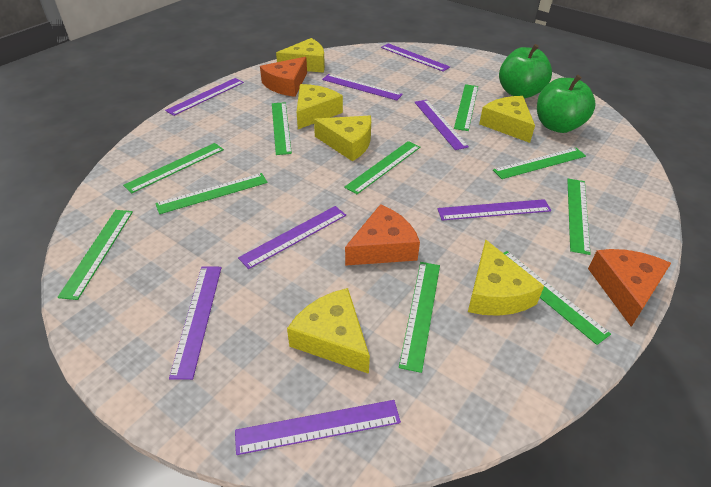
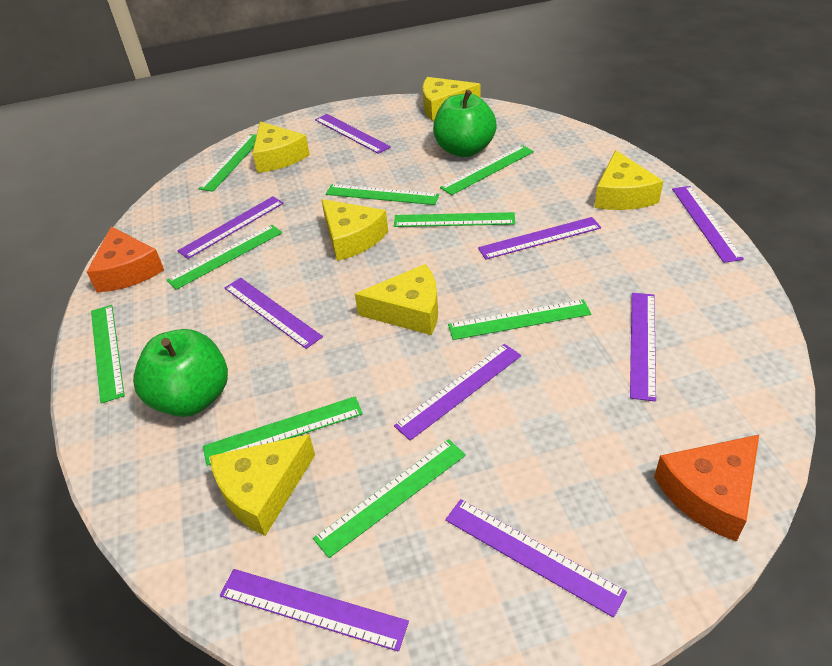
green ruler: [57,210,133,300] [123,143,224,193] [155,173,268,214] [272,102,292,155] [344,141,420,194] [399,262,440,373] [454,84,478,131] [493,148,586,179] [504,251,611,345] [567,179,590,255] = 10 -> [91,305,125,404] [167,225,282,290] [198,134,257,192] [203,396,363,466] [313,439,466,558] [326,184,439,205] [394,212,515,227] [440,145,534,195] [448,299,591,340] = 9
orange cheese: [260,57,307,97] [345,204,420,266] [588,249,671,327] = 3 -> [87,226,164,292] [654,435,759,542] = 2
purple ruler: [165,78,244,116] [169,266,222,380] [235,400,401,455] [238,206,346,269] [322,74,403,100] [381,43,450,72] [415,100,469,150] [437,199,552,221] = 8 -> [178,196,284,259] [220,569,409,652] [225,278,323,349] [315,114,391,154] [394,344,521,441] [445,499,627,618] [478,217,601,260] [630,293,656,401] [672,186,744,263] = 9

